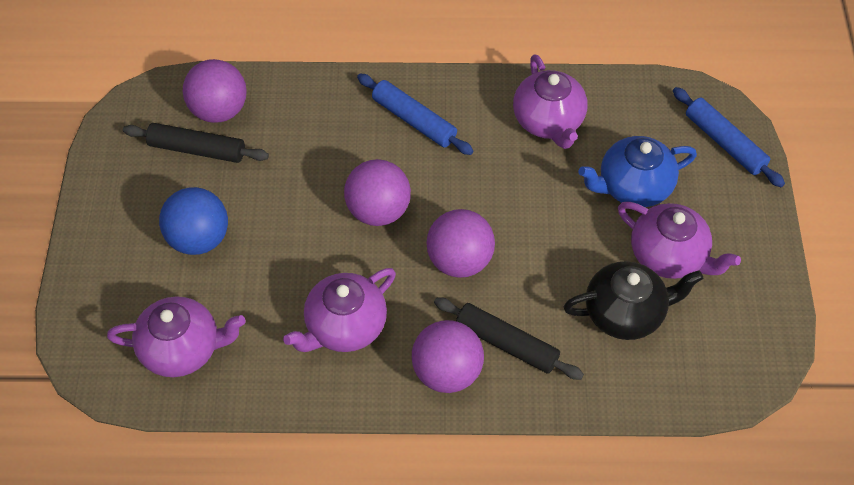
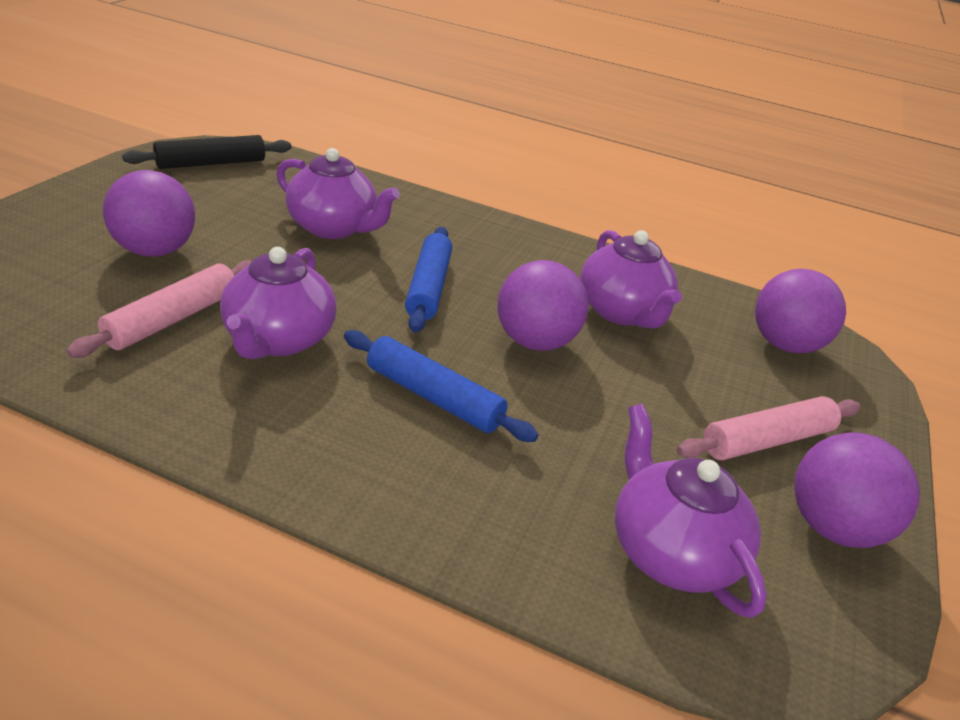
black rolling pin: [123,123,269,163] [434,297,584,380] = 2 -> [122,135,291,169] = 1
black teapot: [563,261,703,340] = 1 -> none = 0
blue ball: [159,187,228,255] = 1 -> none = 0
blue teapot: [578,136,697,207] = 1 -> none = 0
pink rolling pin: none = 0 -> [66,260,252,358] [677,396,860,460] = 2

